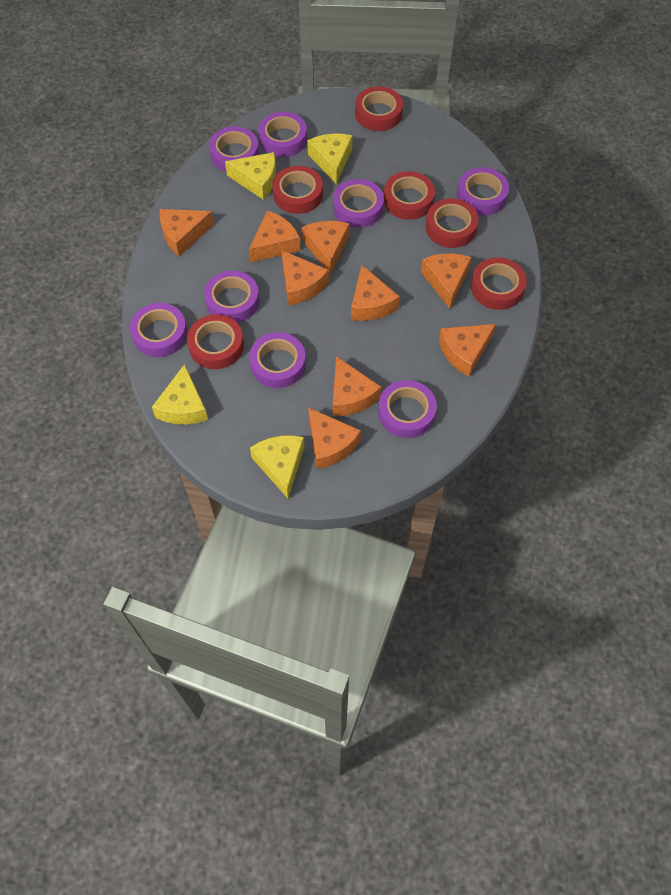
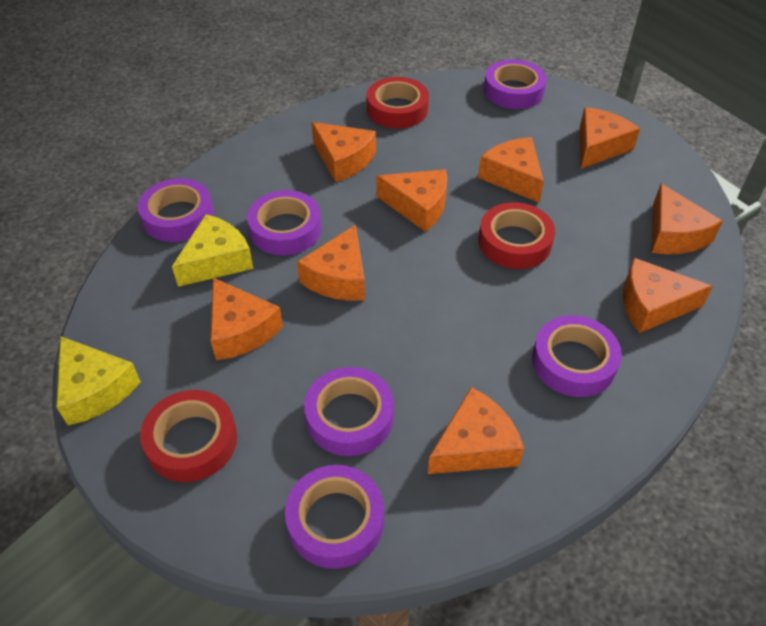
purple tape: [130,303,188,357] [204,271,259,323] [209,126,259,172] [249,332,306,388] [258,112,307,157] [333,179,384,228] [378,380,437,438] [457,167,509,216] = 8 -> [138,178,214,242] [247,190,322,255] [285,465,384,569] [304,367,394,456] [484,59,547,109] [532,315,622,397] = 6
red tape: [187,314,244,369] [272,166,323,214] [355,86,403,131] [384,171,435,220] [426,198,479,248] [471,257,527,310] = 6 -> [140,390,237,482] [366,77,429,129] [479,202,555,269] = 3
yellow cheese: [152,364,208,425] [225,152,276,200] [250,435,305,499] [307,134,353,185] = 4 -> [56,336,141,425] [172,214,253,287] = 2

